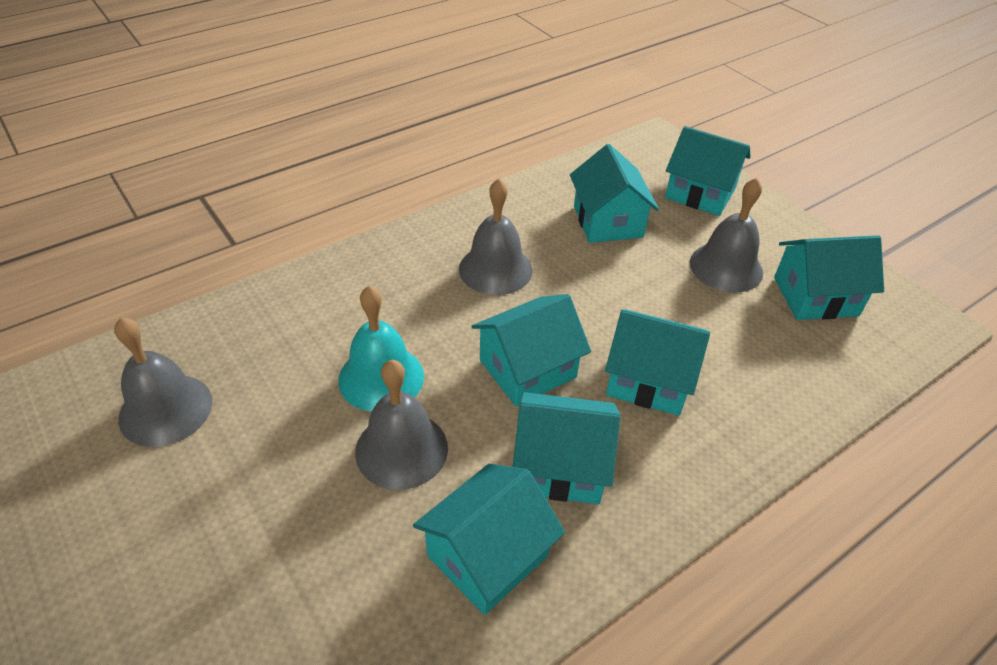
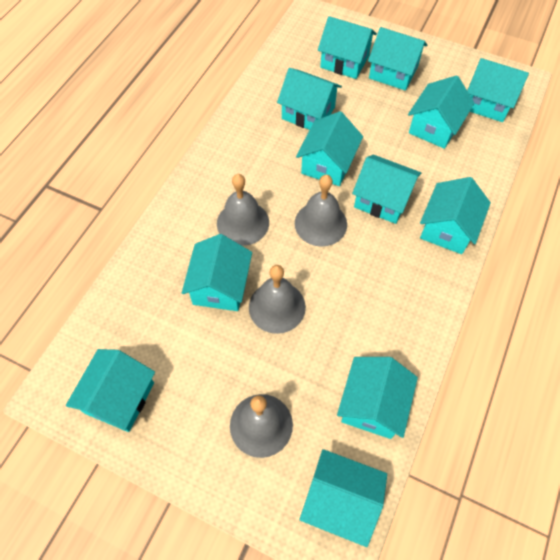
turquoise bell: [338,286,424,412] = 1 -> none = 0
turquoise house: [413,464,565,615] [472,294,591,406] [513,392,620,504] [570,144,659,243] [605,309,710,416] [665,126,751,216] [774,235,884,320] = 7 -> [66,349,155,432] [182,234,252,311] [277,68,342,130] [296,111,363,186] [300,449,387,547] [318,16,377,79] [337,357,418,439] [352,155,421,224] [368,27,427,91] [408,75,474,149] [420,177,491,254] [467,58,529,122] = 12

